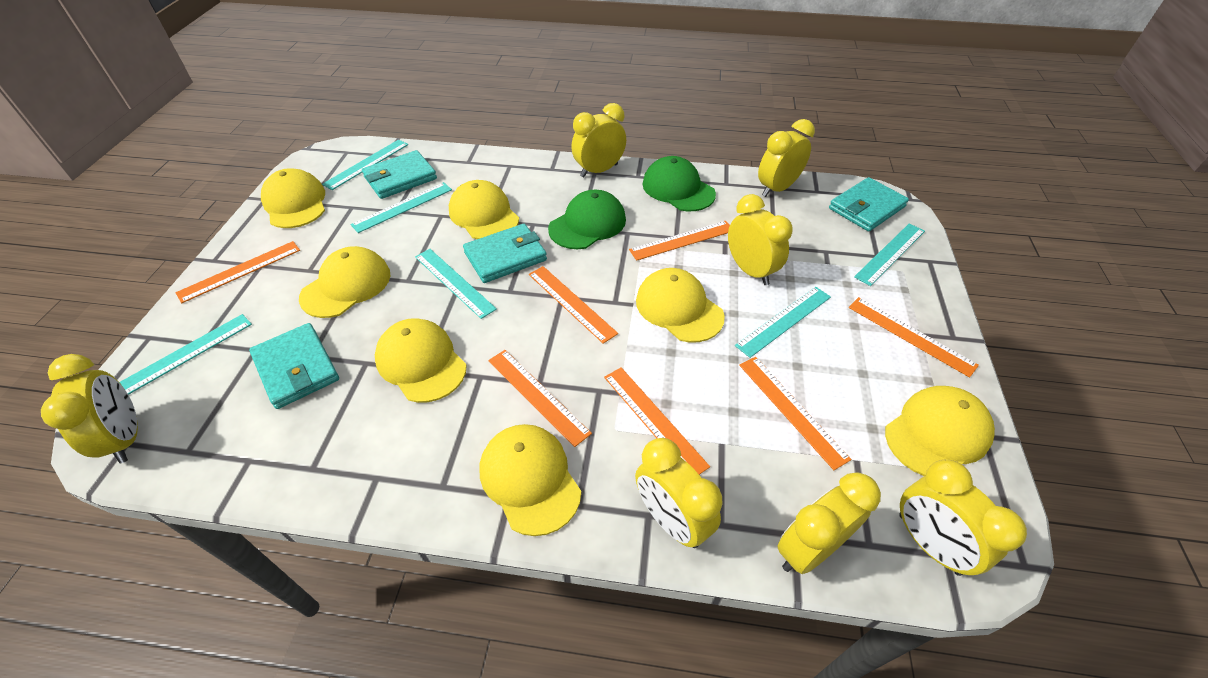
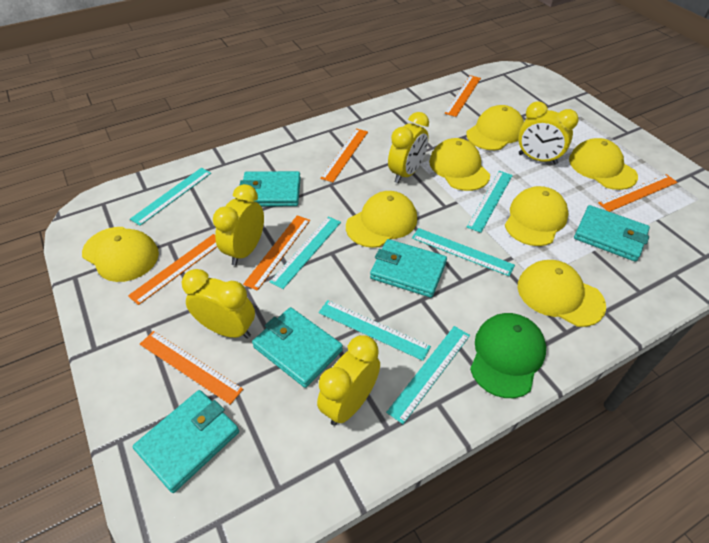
green cap: [548,190,626,249] [643,156,716,211] = 2 -> [470,313,546,398] = 1
orange ruler: [176,241,300,303] [488,350,592,447] [529,266,618,344] [604,367,710,475] [629,221,730,261] [739,357,852,470] [848,297,979,378] = 7 -> [128,234,217,305] [140,331,243,405] [243,215,310,291] [320,129,368,182] [444,75,481,117] [598,174,677,212] = 6
turquoise wallet: [249,323,339,409] [362,150,437,199] [463,224,547,283] [829,177,909,231] = 4 -> [133,390,239,493] [239,171,301,206] [252,307,343,388] [370,239,447,298] [574,205,650,262] = 5
yellow clock: [41,354,138,464] [571,103,626,177] [635,438,723,548] [728,194,792,285] [758,119,815,197] [777,472,881,574] [899,460,1027,576] = 7 -> [182,269,255,338] [213,184,264,265] [317,335,380,426] [388,112,429,183] [518,102,579,165] = 5

